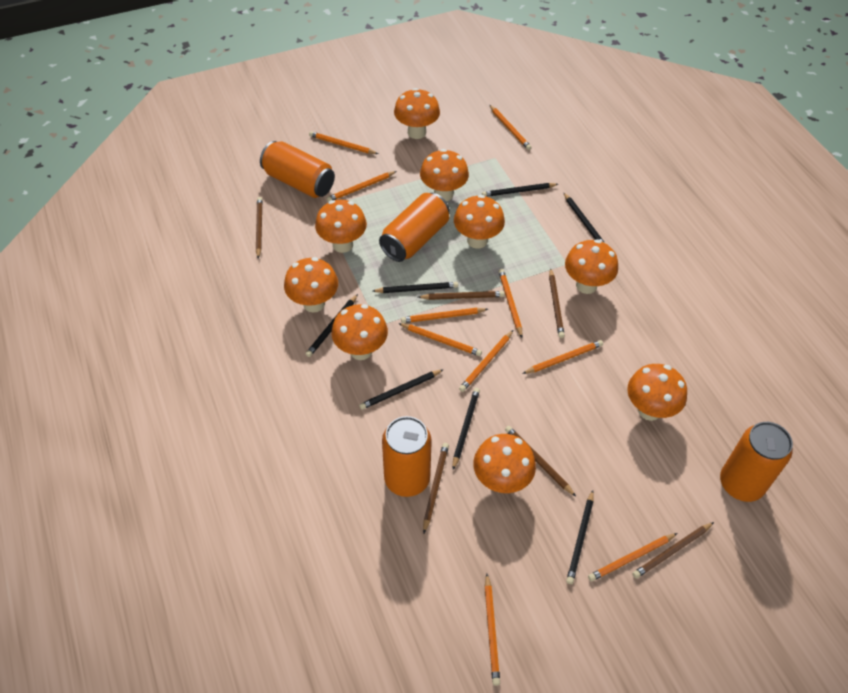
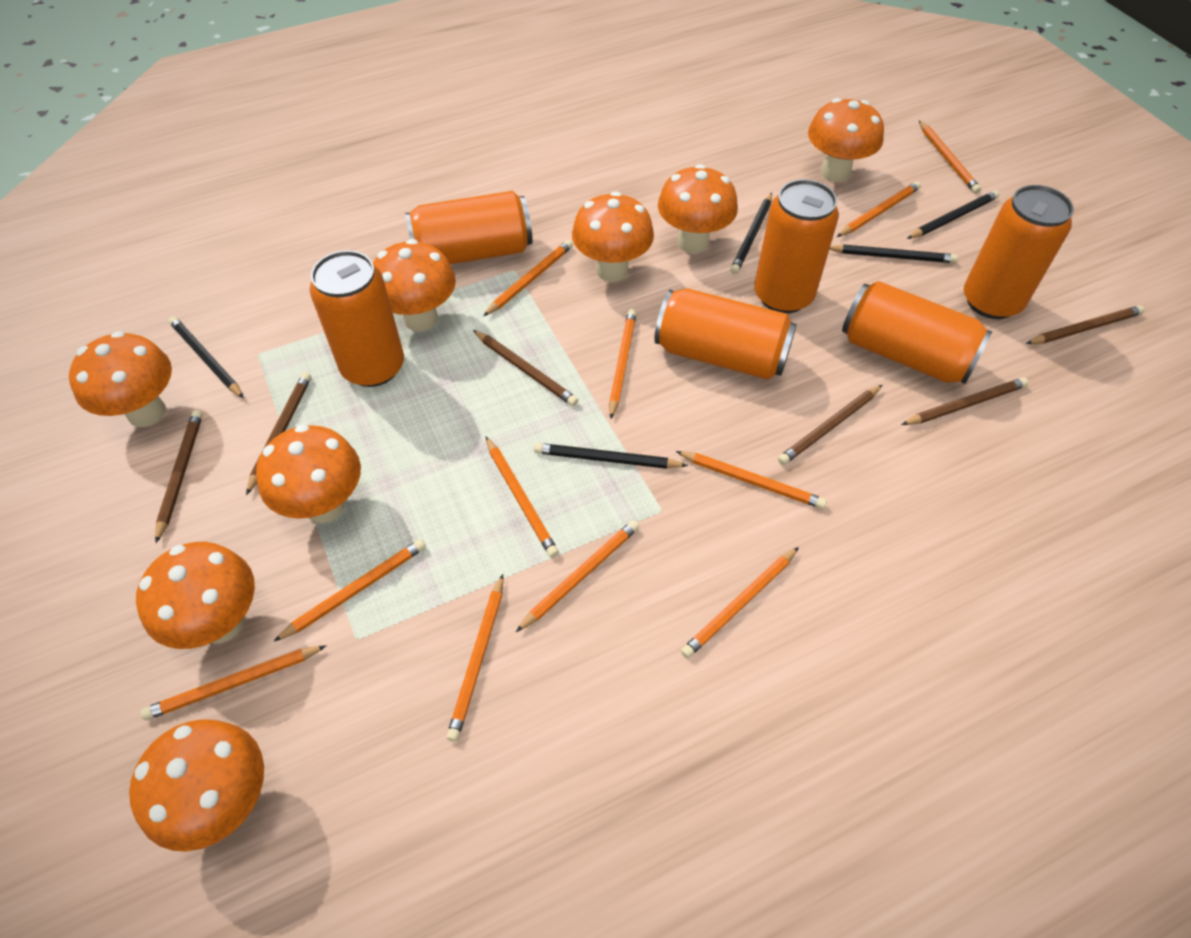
black pencil: [306,294,358,357] [359,369,444,410] [373,282,458,293] [452,388,480,470] [482,183,558,197] [563,192,606,244] [566,490,594,584] = 7 -> [168,316,244,398] [534,443,688,469] [730,193,772,274] [829,244,958,263] [907,190,1000,239] = 5
orange can: [260,141,335,198] [379,193,450,262] [382,416,432,497] [720,422,793,502] = 4 -> [310,250,404,387] [405,191,533,264] [654,288,797,380] [754,179,839,313] [842,281,992,384] [964,185,1074,319] = 6
orange mushroom: [284,257,338,313] [315,200,367,253] [331,304,388,360] [394,88,440,139] [420,149,469,201] [454,195,505,249] [473,434,536,493] [565,240,618,294] [627,364,687,421] = 9 -> [69,331,172,427] [129,720,264,852] [136,542,255,649] [256,424,361,523] [373,239,456,331] [572,191,654,282] [658,164,738,253] [808,98,884,182] = 8
orange pencil: [309,131,378,154] [327,171,397,202] [398,323,482,356] [401,308,488,323] [459,330,513,392] [485,574,500,686] [490,105,532,150] [498,269,522,338] [522,340,603,374] [588,533,678,582] = 10 -> [141,645,327,720] [274,539,426,641] [446,574,503,742] [483,240,573,316] [486,437,559,558] [516,520,639,632] [609,309,637,419] [676,451,827,509] [681,547,799,659] [837,181,921,237] [919,120,981,194] = 11

